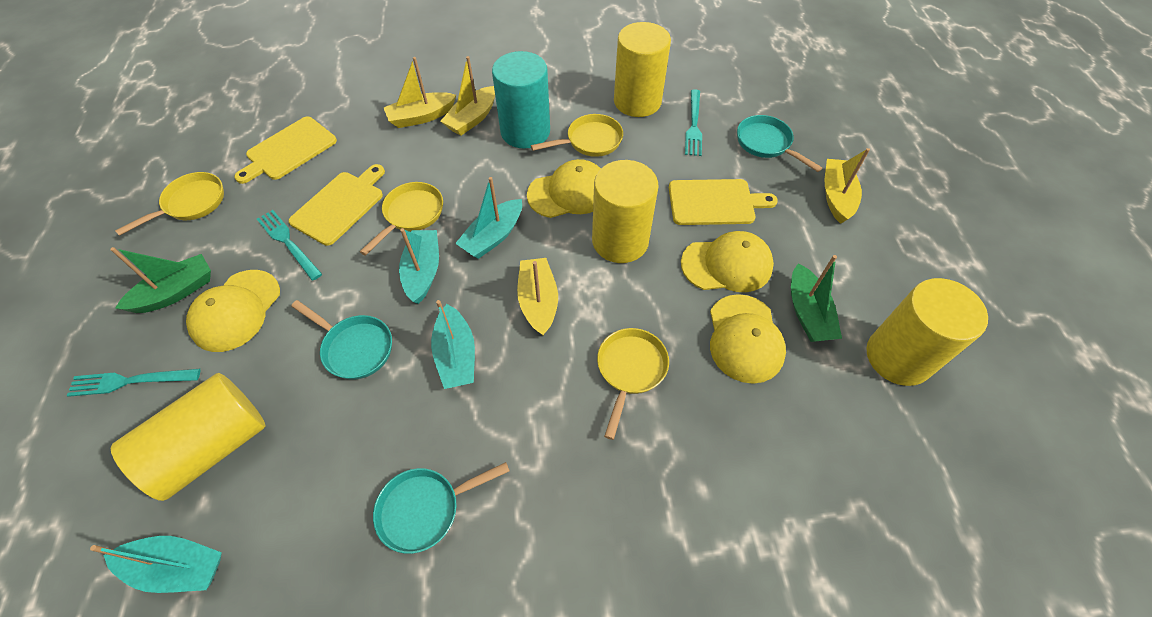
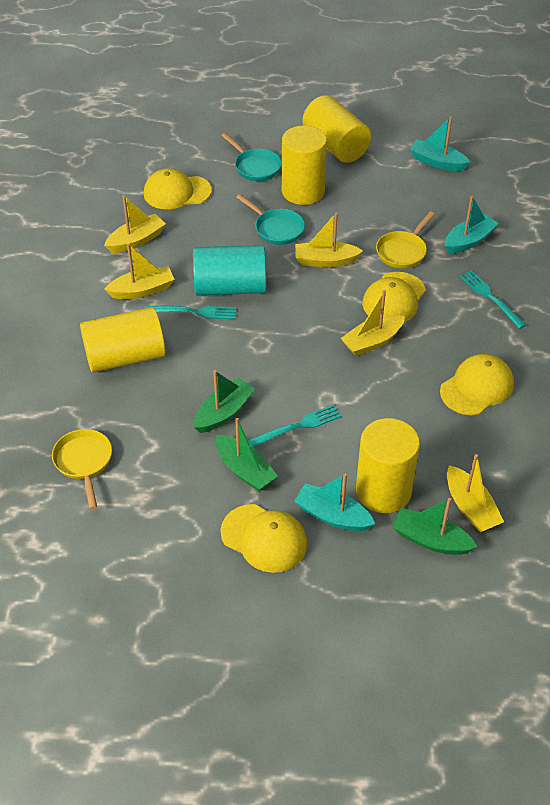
green boat: [110,247,211,313] [791,255,842,342] = 2 -> [194,370,255,433] [216,418,278,491] [392,498,477,555] = 3
turquoise boat: [90,536,222,593] [399,228,439,304] [431,300,475,389] [455,177,522,259] = 4 -> [294,473,375,531] [410,116,470,171] [445,196,499,254] = 3
turquoise pan: [291,300,392,380] [373,462,510,554] [737,115,822,172] = 3 -> [221,133,281,181] [236,194,305,245] = 2
yellow boat: [384,57,456,128] [440,56,495,136] [517,258,558,336] [825,148,870,224] = 4 -> [104,195,166,253] [104,244,175,299] [295,213,363,267] [341,290,405,356] [447,454,504,532] = 5
yellow cutting board: [234,116,337,184] [288,164,385,246] [669,179,778,225] = 3 -> none = 0
yellow pan: [115,172,224,236] [360,182,443,256] [531,114,623,157] [597,328,669,440] = 4 -> [52,429,112,509] [376,211,435,268] = 2

